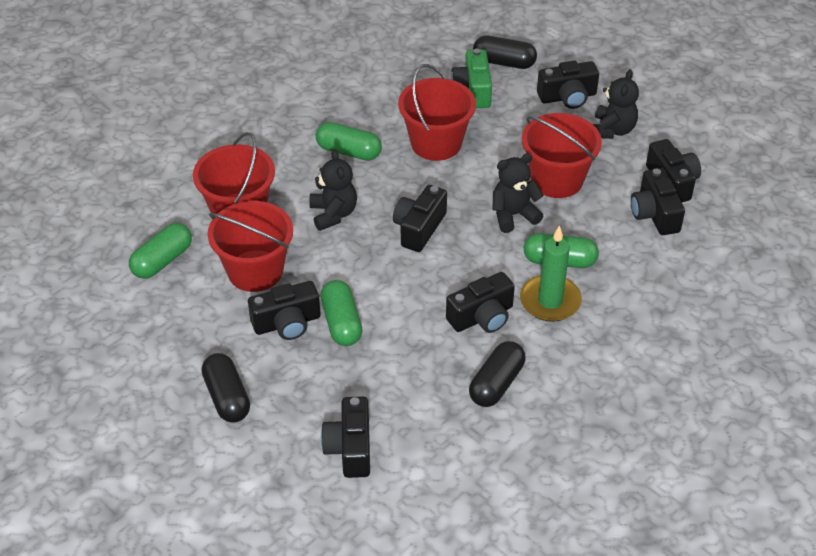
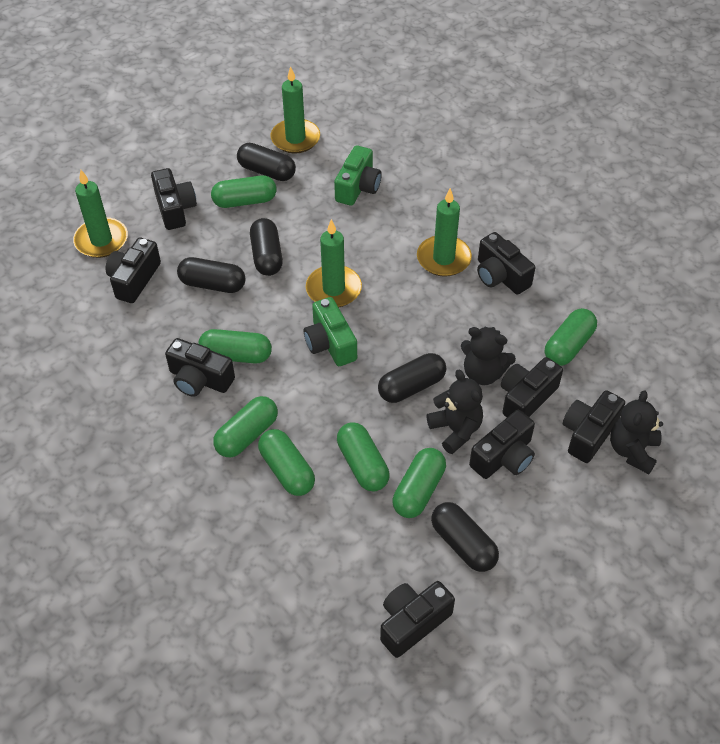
black camera: [248,281,321,340] [321,397,370,478] [393,185,447,252] [446,272,515,333] [537,61,599,109] [631,168,685,235] [646,139,701,202] = 7 -> [106,237,161,303] [151,168,197,230] [165,338,235,397] [380,581,455,658] [469,410,535,479] [477,232,535,295] [501,357,563,417] [563,390,625,463] = 8
black capsule: [202,353,250,422] [469,341,526,407] [473,36,537,69] = 3 -> [177,257,246,293] [237,143,296,181] [250,218,283,276] [378,353,446,403] [431,502,499,572] = 5
green camera: [451,48,492,108] = 1 -> [304,297,357,366] [334,145,382,206] = 2
green candle: [520,225,582,322] = 1 -> [73,170,128,258] [271,66,320,153] [306,219,362,307] [417,188,472,277] = 4
green capsule: [129,223,192,279] [316,122,382,161] [321,280,362,346] [524,233,599,268] = 4 -> [198,329,272,363] [211,175,276,208] [213,396,278,457] [258,429,315,496] [337,422,390,492] [392,448,446,518] [545,308,597,366] = 7
red bucket: [193,132,275,214] [208,201,293,292] [398,64,476,161] [522,113,602,198] = 4 -> none = 0

